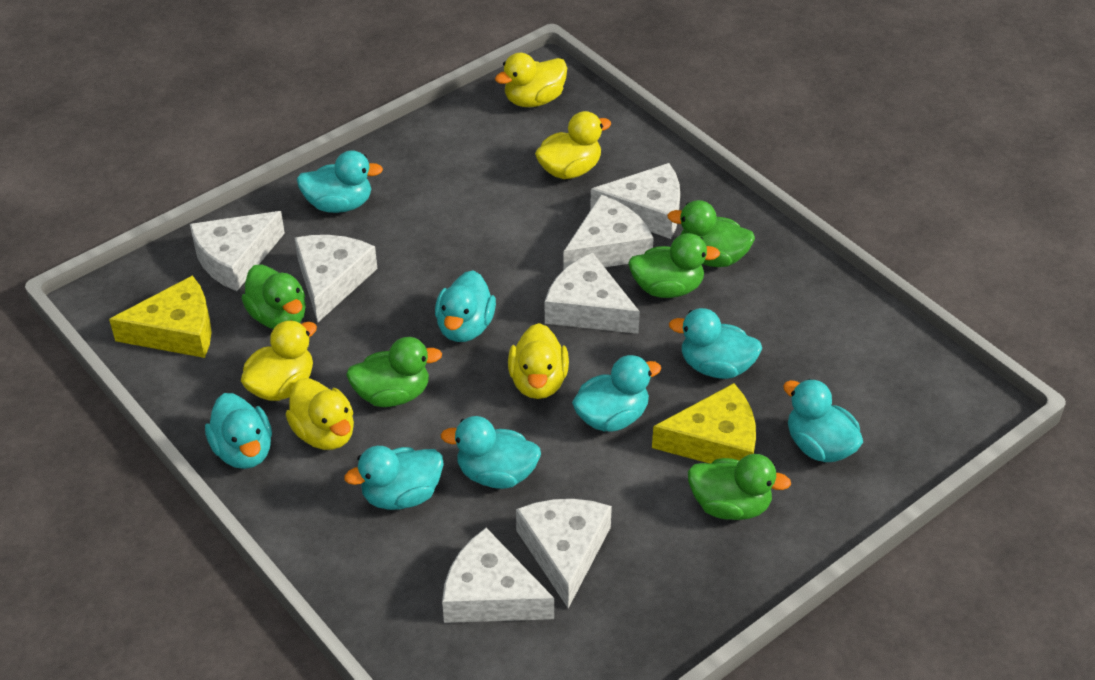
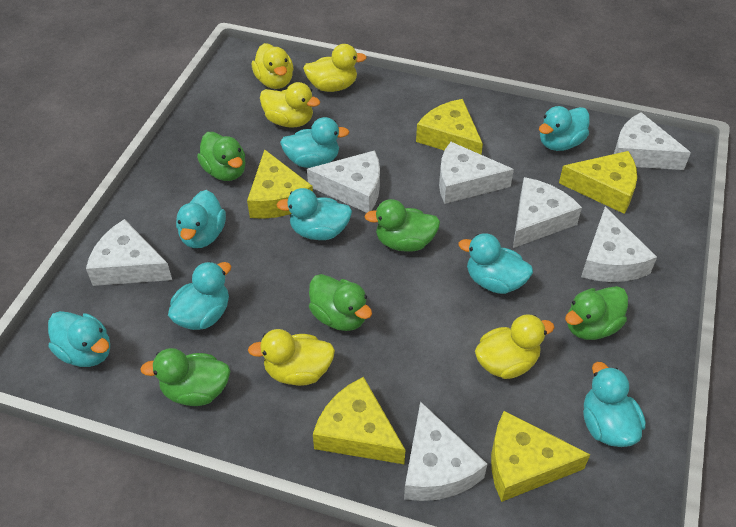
yellow cheese: [109,275,211,358] [652,383,756,463] = 2 -> [247,150,313,219] [313,377,405,464] [416,99,483,154] [491,411,591,502] [559,151,637,214] = 5

